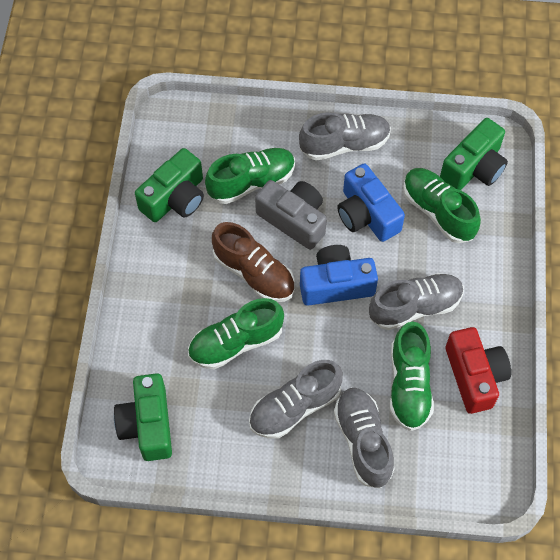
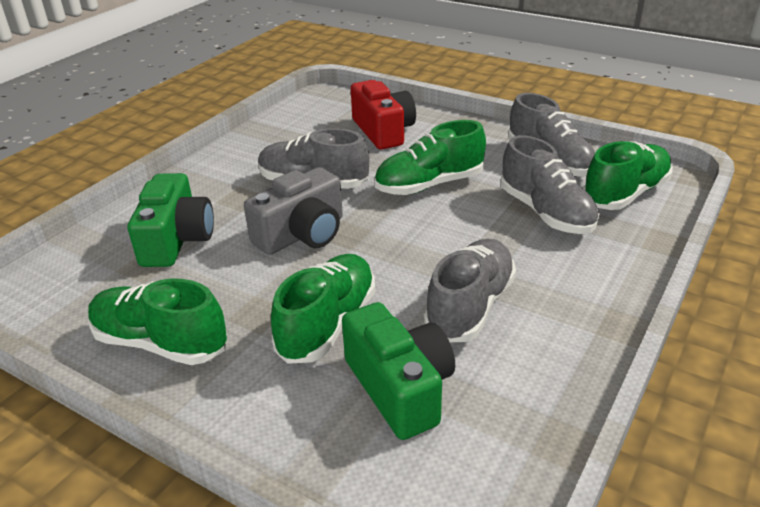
blue camera: [300,245,378,306] [337,163,405,242] = 2 -> none = 0
brown shoe: [212,222,295,302] = 1 -> none = 0
green camera: [114,373,172,461] [135,148,204,222] [440,118,508,190] = 3 -> [128,173,214,267] [342,302,455,440] = 2

